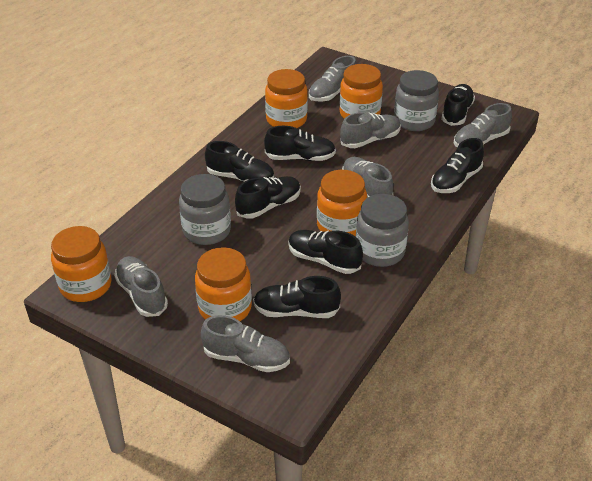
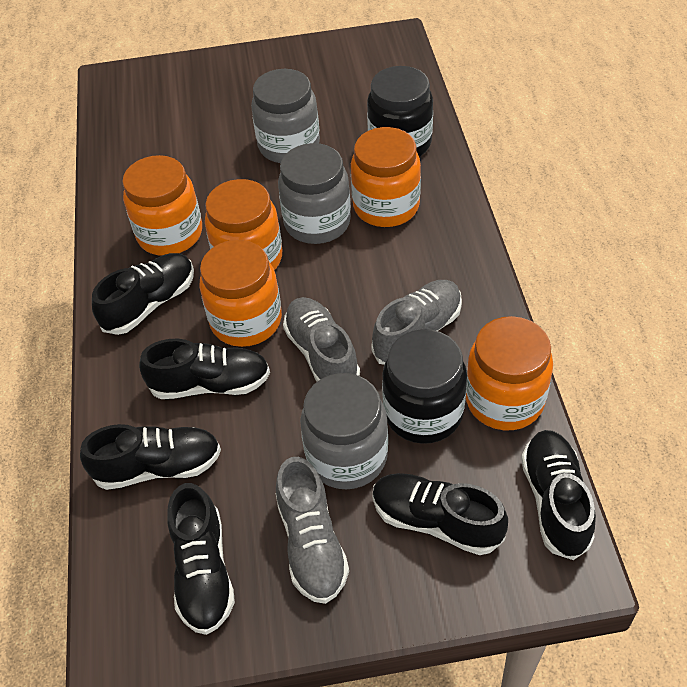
black jar: none = 0 -> [367,66,433,157] [382,329,467,444] = 2
black shoe: [205,141,274,182] [235,176,301,219] [253,276,341,318] [264,126,336,161] [288,230,363,274] [431,138,484,193] [441,84,475,126] = 7 -> [80,424,221,490] [92,253,194,335] [139,339,270,399] [167,483,235,635] [372,473,508,555] [521,430,596,560] = 6
grey shoe: [114,256,168,317] [201,315,290,372] [309,56,357,101] [340,112,401,148] [342,157,393,198] [454,103,512,147] = 6 -> [276,457,349,604] [283,297,360,382] [371,280,462,365] = 3

